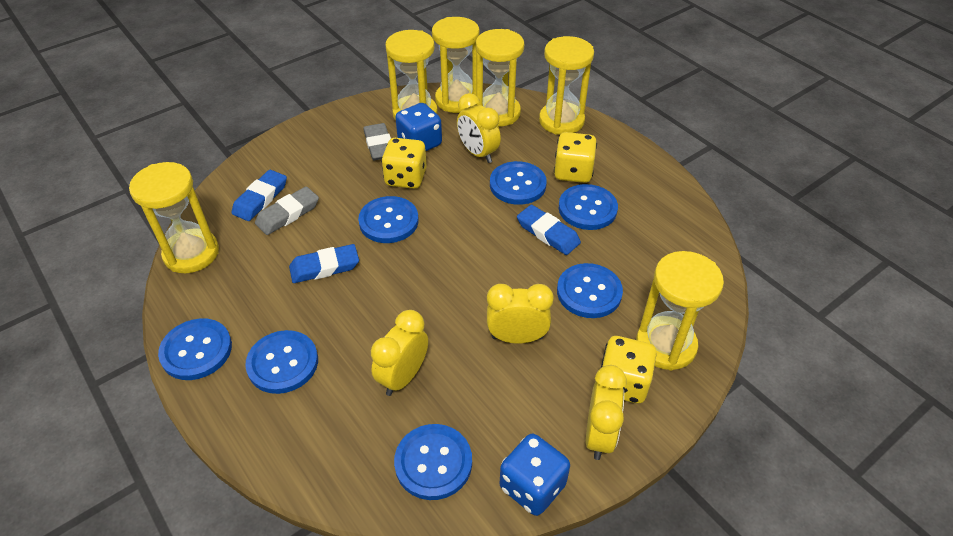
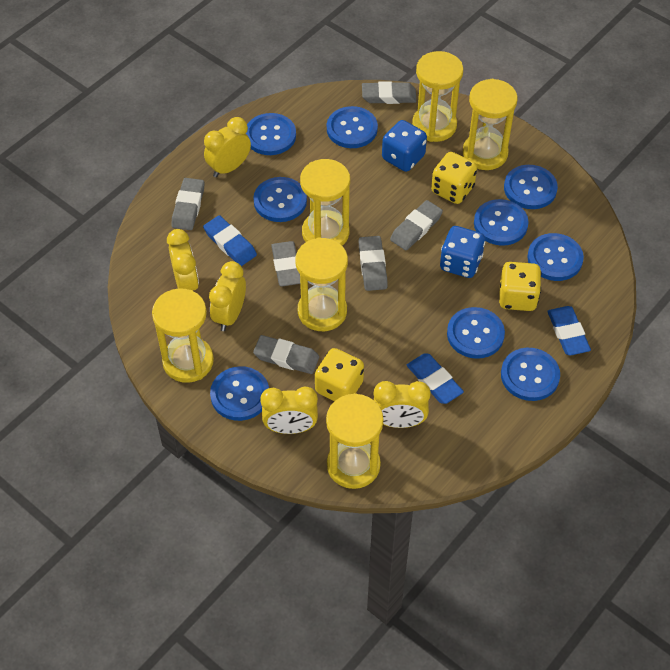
blue button: [158,318,232,380] [245,330,318,394] [358,196,419,243] [394,424,472,500] [490,161,547,205] [557,263,623,318] [559,184,618,230] = 7 -> [210,366,269,421] [245,113,296,155] [253,177,307,222] [327,106,378,148] [447,307,505,359] [474,199,529,246] [501,348,560,401] [504,165,558,209] [527,233,584,281] = 9
grey eraser: [255,186,319,235] [363,123,391,160] = 2 -> [171,178,205,230] [253,335,319,374] [271,241,300,286] [359,236,388,291] [362,81,417,104] [390,200,443,251] = 6
yellow clock: [371,310,428,396] [457,93,501,163] [487,284,554,344] [586,365,627,460] = 4 -> [167,229,199,290] [204,117,251,177] [209,261,246,331] [260,387,318,434] [373,381,431,428] = 5

